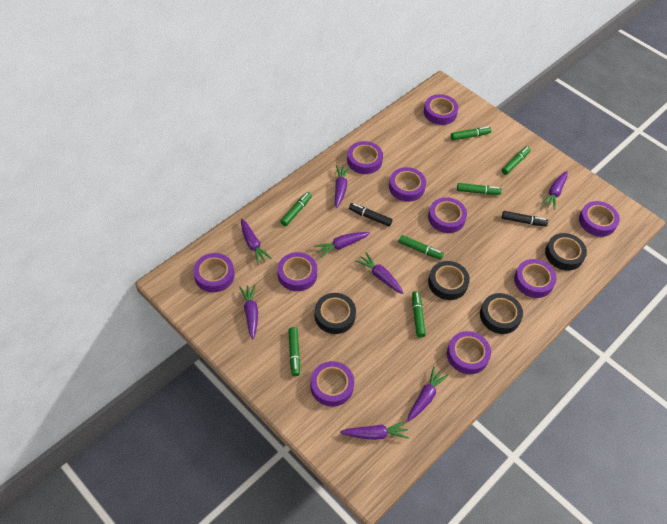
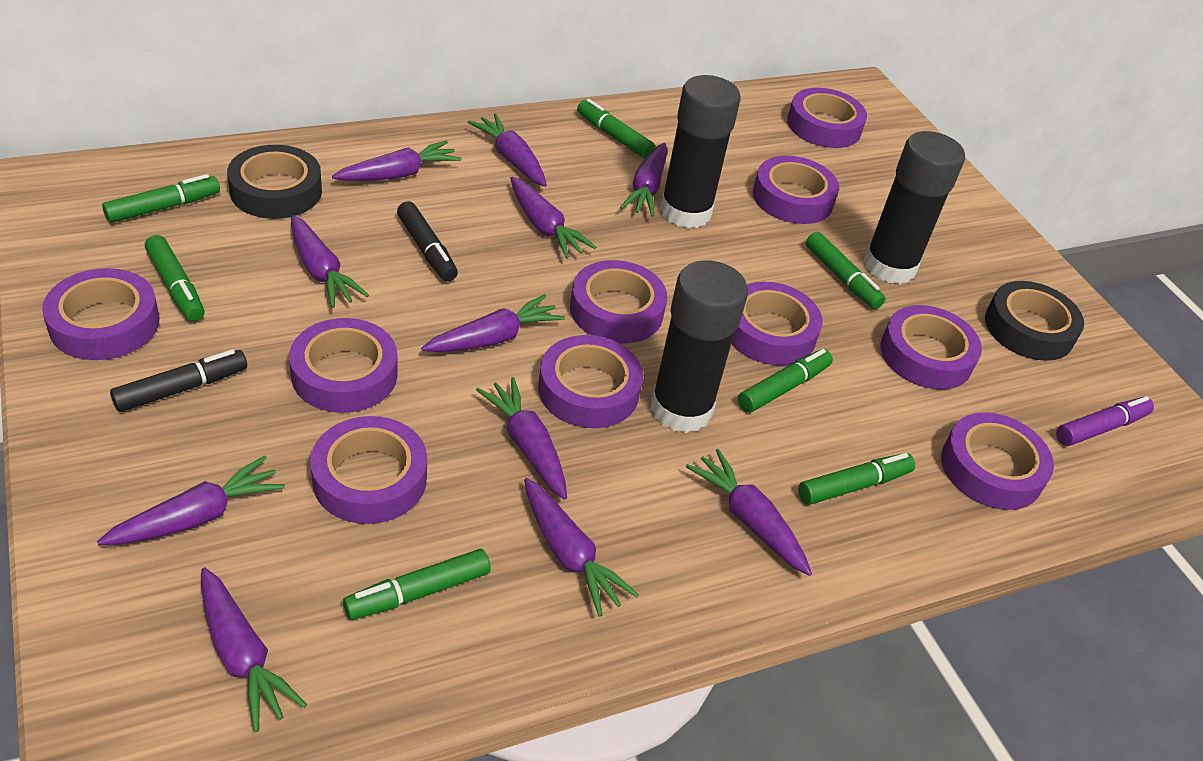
black glue stick: none = 0 -> [650,260,748,433] [660,75,741,229] [863,131,965,284] = 3
black tape: [315,293,356,334] [428,261,470,300] [480,293,523,334] [545,233,587,271] = 4 -> [227,145,322,219] [985,281,1084,361] = 2
purple carrot: [239,285,258,339] [241,219,272,265] [314,232,370,258] [335,165,350,208] [340,421,409,440] [355,252,404,294] [407,367,449,422] [541,171,568,210] = 8 -> [97,456,285,545] [201,567,307,732] [291,215,369,308] [332,140,461,181] [421,294,565,352] [468,114,547,187] [476,377,567,500] [510,177,596,259] [524,478,639,617] [620,142,668,217] [686,449,812,576] = 11
purple marker: none = 0 -> [1056,396,1154,446] = 1

